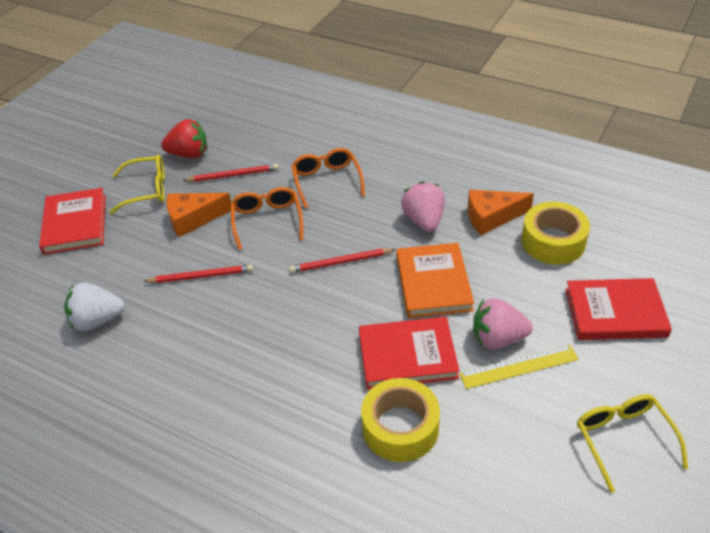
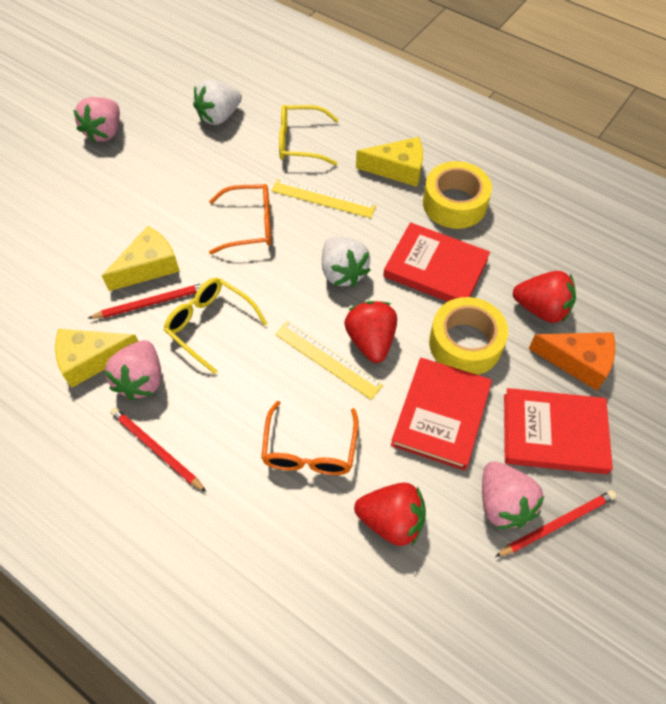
orange book: [397,243,474,318] = 1 -> none = 0
orange cheese: [167,193,231,237] [468,190,534,235] = 2 -> [528,332,615,390] = 1
pink strawberry: [401,181,445,232] [473,298,533,350] = 2 -> [73,97,120,143] [105,340,161,400] [482,461,544,529] = 3
red strawberry: [161,119,207,158] = 1 -> [344,301,397,363] [354,483,426,546] [513,271,576,323] = 3
white strawberry: [64,283,125,331] = 1 -> [193,80,242,125] [322,237,371,287] = 2
yellow cheese: none = 0 -> [55,329,138,388] [102,226,180,291] [356,137,423,187] = 3
yellow ruler: [459,345,579,389] = 1 -> [271,179,376,218] [275,321,383,399] = 2

